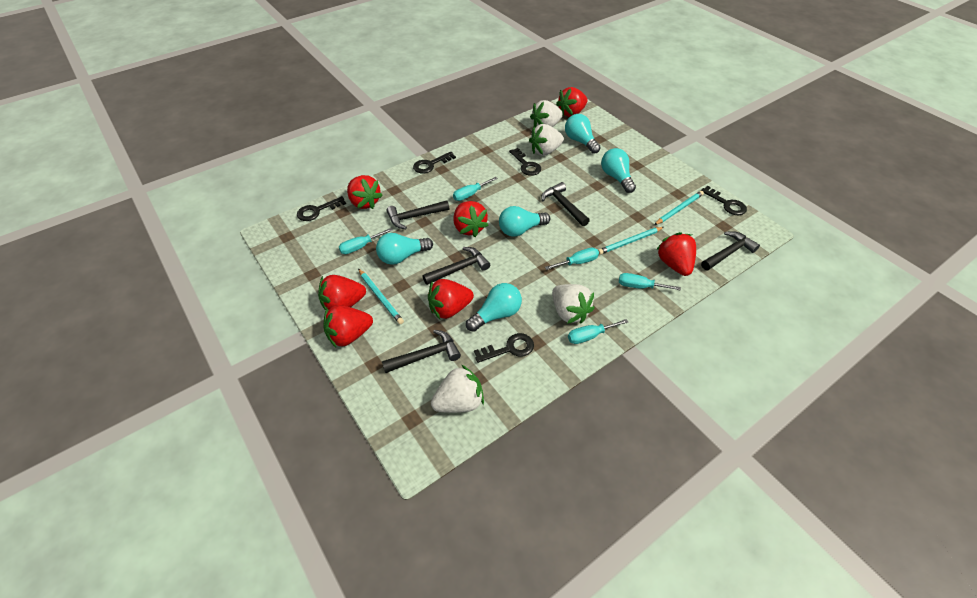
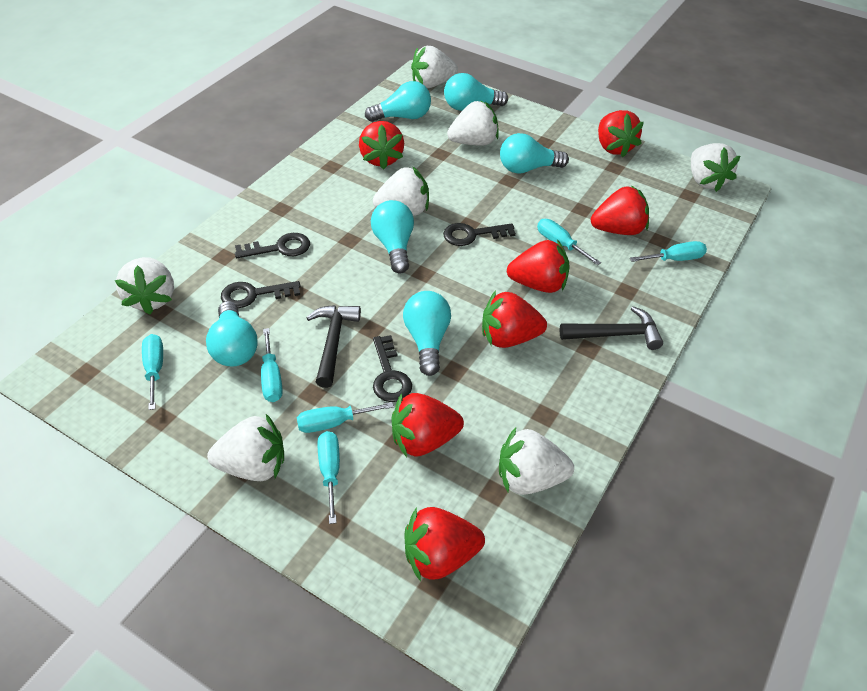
black hammer: [382,330,461,373] [387,200,449,229] [422,247,490,285] [541,182,590,226] [701,231,760,270] = 5 -> [306,305,361,388] [560,306,663,350] = 2
black key: [297,196,346,221] [413,152,456,173] [474,333,534,363] [509,148,541,176] [701,186,747,215] = 5 -> [221,281,301,308] [235,233,310,258] [373,335,412,402] [443,223,516,246] = 4
turquoise light bulb: [376,233,433,265] [466,283,522,332] [499,206,550,237] [565,114,601,154] [601,148,636,193] = 5 -> [206,301,258,367] [365,81,431,122] [371,200,414,273] [403,291,451,376] [444,73,508,111] [500,133,569,174] = 6
turquoise pencil: [358,269,404,324] [598,227,664,255] [654,191,704,225] = 3 -> none = 0
turquoise screwdriver: [339,228,393,254] [453,177,498,201] [545,248,599,270] [568,319,628,344] [619,273,681,290] = 5 -> [142,334,163,410] [261,328,283,402] [297,402,394,433] [318,431,340,524] [537,219,601,265] [630,241,707,262] = 6
white strawberry: [431,364,484,413] [529,124,564,156] [530,100,563,128] [552,284,595,324] = 4 -> [115,257,174,314] [207,414,284,481] [373,166,429,216] [411,46,458,88] [447,101,499,146] [499,427,574,495] [691,143,740,192] = 7

